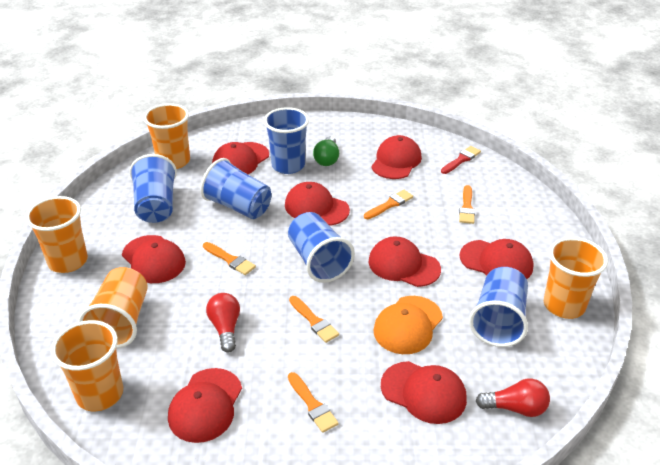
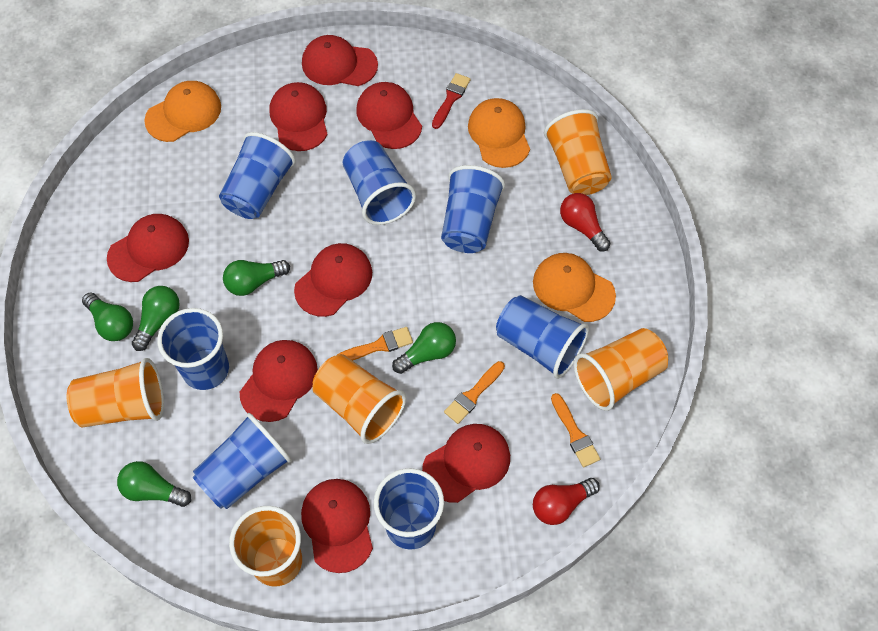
blue cup: [129,154,177,223] [200,158,271,219] [264,107,309,174] [288,212,355,283] [469,267,528,347] = 5 -> [157,308,229,390] [193,413,292,509] [219,132,296,219] [343,140,416,225] [374,468,444,550] [441,165,505,253] [496,295,589,379] = 7
green light bulb: [313,136,339,166] = 1 -> [82,292,133,341] [117,461,191,507] [132,286,180,351] [223,260,290,296] [392,322,456,374] = 5
orange brush: [203,242,256,275] [288,372,339,433] [289,296,339,343] [364,190,413,219] [459,185,475,224] = 5 -> [336,327,413,361] [444,361,505,424] [551,393,600,467] = 3
orange cap: [373,296,443,354] = 1 -> [144,81,221,142] [468,98,530,168] [533,253,616,322] = 3

